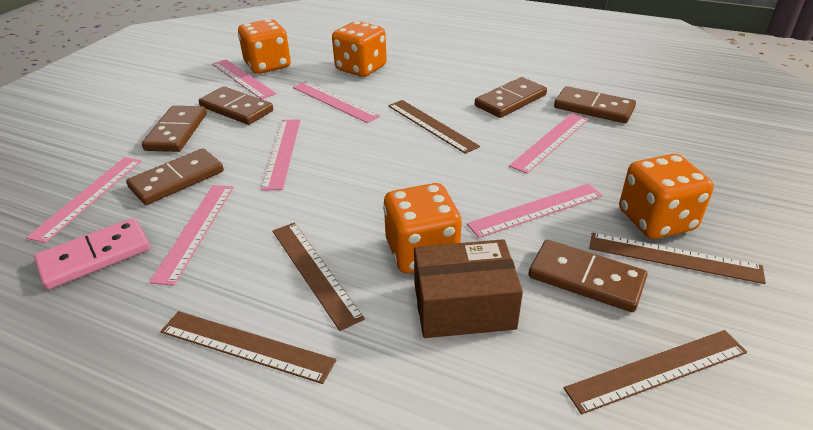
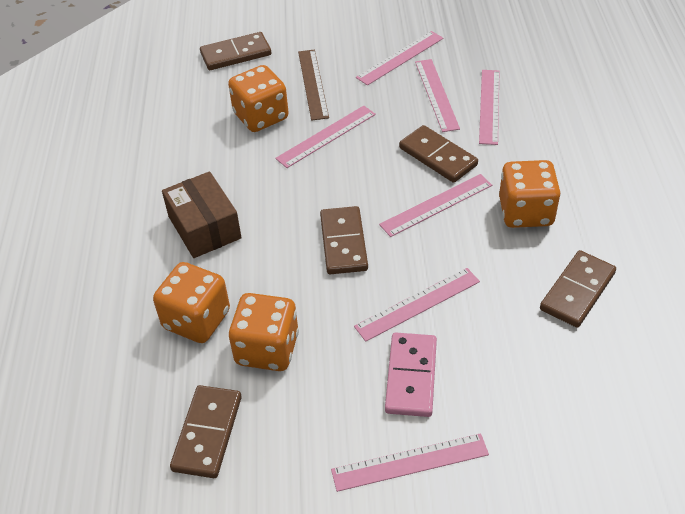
brown domino: [126,148,224,205] [142,106,207,152] [199,87,273,125] [475,77,547,118] [528,240,648,312] [554,86,636,123] = 6 -> [170,385,242,478] [200,32,271,70] [320,206,368,274] [399,125,478,183] [540,250,616,328] = 5
brown ruler: [160,311,336,384] [273,223,365,331] [388,100,480,154] [564,330,747,414] [589,233,766,284] = 5 -> [298,50,329,121] = 1

